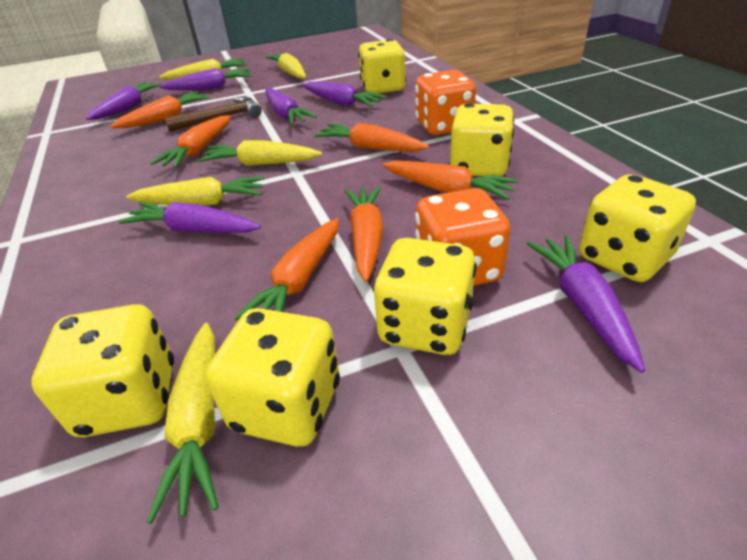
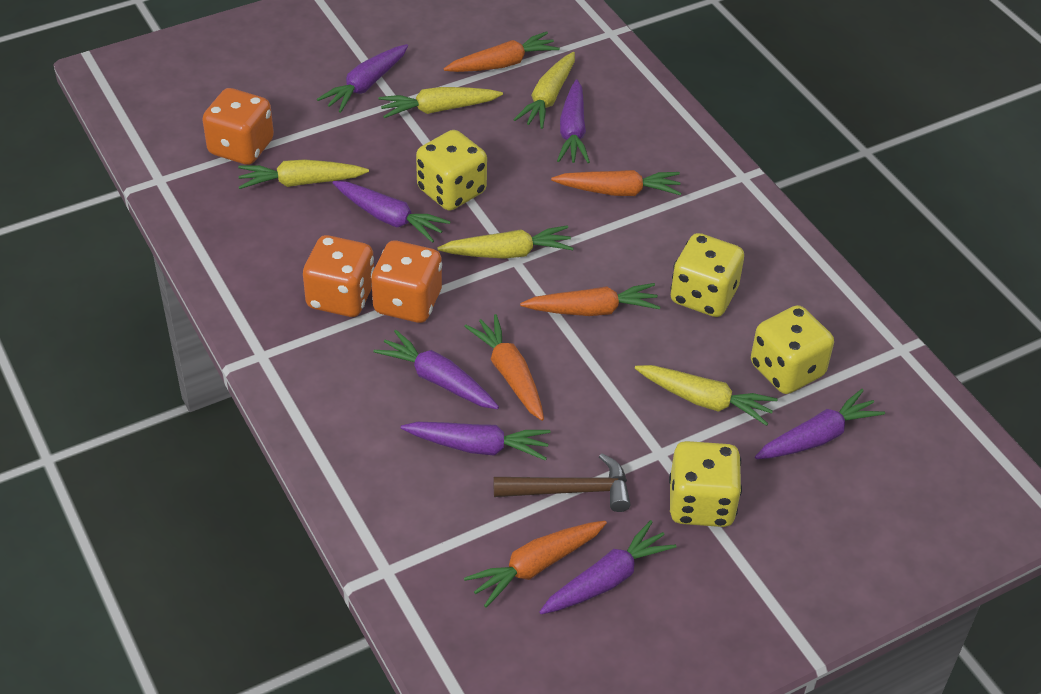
orange carrot: [110,91,210,128] [150,115,231,168] [234,218,339,321] [314,123,429,152] [345,186,383,282] [382,161,519,200] = 6 -> [444,31,560,72] [464,314,544,421] [464,521,607,608] [520,283,660,316] [551,170,681,196] = 5
orange dice: [415,70,476,135] [415,188,511,286] = 2 -> [202,88,274,165] [303,235,374,317] [371,241,442,323] = 3
purple carrot: [86,82,163,120] [119,202,261,233] [159,68,252,90] [266,88,317,125] [302,81,387,107] [526,236,645,373] = 6 -> [317,44,408,113] [332,181,451,243] [374,330,499,409] [401,422,550,461] [539,520,677,614] [557,79,590,163] [755,389,885,459] = 7
yellow dice: [31,304,174,437] [206,308,340,447] [358,39,406,93] [373,238,477,355] [450,103,514,176] [579,174,696,282] = 6 -> [416,130,487,211] [669,441,742,527] [670,233,744,317] [751,305,834,394] = 4

